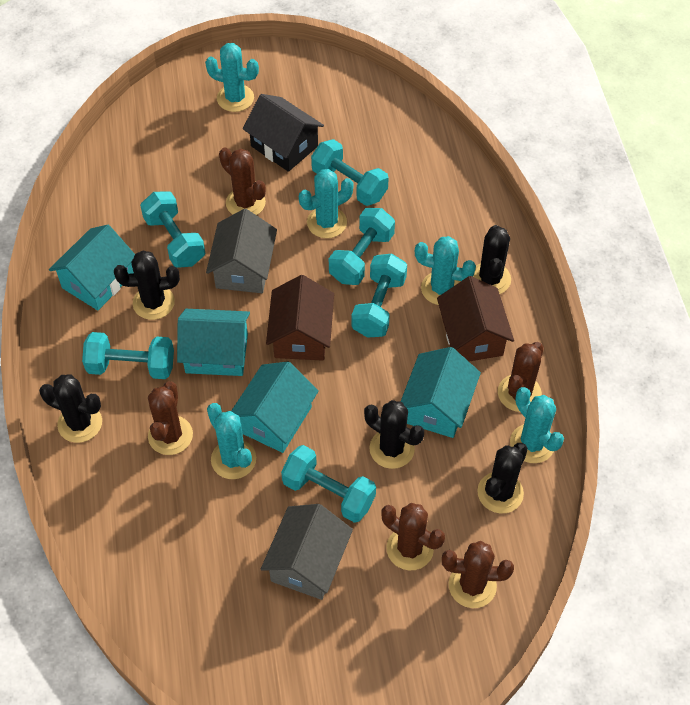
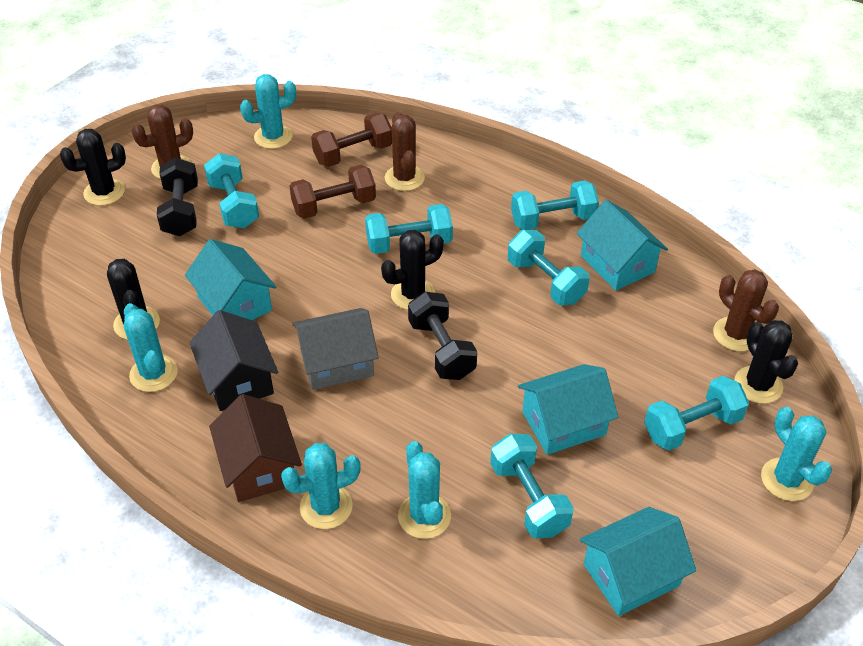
black cactus: [39,374,102,443] [114,251,180,320] [364,400,424,469] [473,225,511,294] [477,443,528,513] = 5 -> [60,129,126,206] [107,259,160,340] [381,230,444,310] [734,320,798,404] = 4
black dumbbell: none = 0 -> [157,157,198,236] [408,291,477,380] = 2
brown cactus: [148,381,193,455] [219,147,266,215] [381,503,445,570] [442,541,514,608] [498,342,544,412] = 5 -> [131,105,193,179] [385,112,425,191] [713,269,779,351] = 3
brown dumbbell: none = 0 -> [290,165,376,219] [311,113,392,167] = 2
brown house: [266,275,334,361] [437,276,514,361] = 2 -> [209,394,302,502] = 1
grey house: [206,209,277,293] [261,504,353,600] = 2 -> [292,308,379,390] = 1

